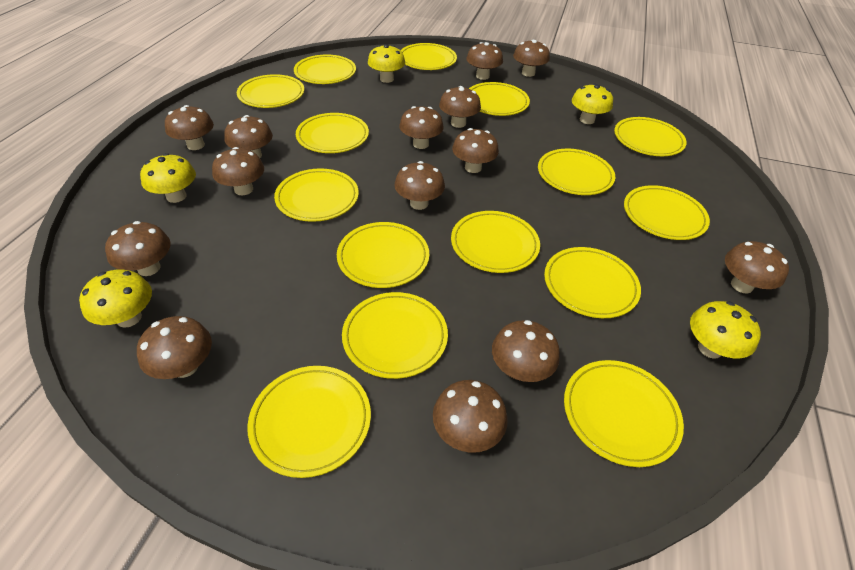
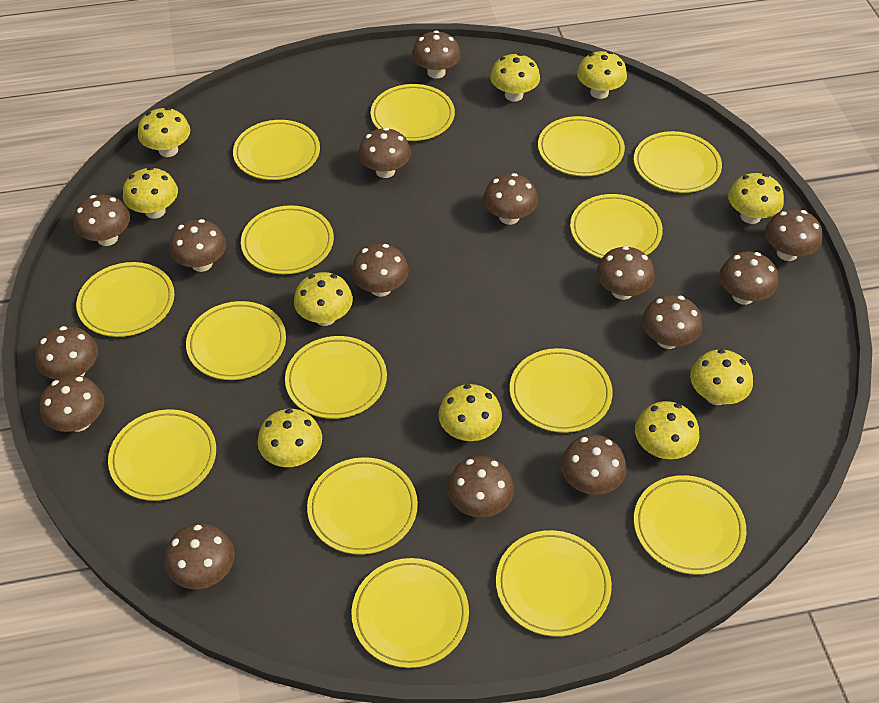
brown mushroom: [105,221,170,276] [137,316,212,379] [165,105,214,150] [212,147,264,195] [224,115,273,158] [394,161,445,210] [399,106,444,149] [433,380,508,453] [439,86,481,128] [452,128,499,173] [466,42,503,80] [492,320,560,382] [513,40,550,77] [725,241,789,294] = 14 -> [35,326,98,380] [40,375,104,432] [73,194,130,246] [165,524,235,589] [169,219,226,272] [351,244,409,297] [358,127,411,178] [412,30,461,79] [447,456,514,518] [483,173,538,225] [561,435,627,495] [596,246,655,300] [642,295,702,349] [719,251,778,305] [765,209,822,261] = 15
yellow mushroom: [79,269,152,328] [140,153,196,203] [368,44,405,83] [572,84,613,124] [690,301,761,359] = 5 -> [123,167,178,219] [138,107,190,157] [257,409,322,467] [294,272,353,326] [438,384,502,441] [490,53,540,102] [577,51,627,99] [635,401,699,459] [690,349,753,405] [728,173,784,224] = 10

